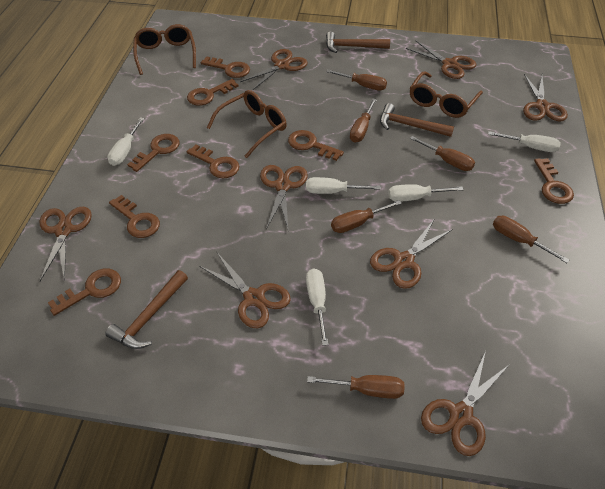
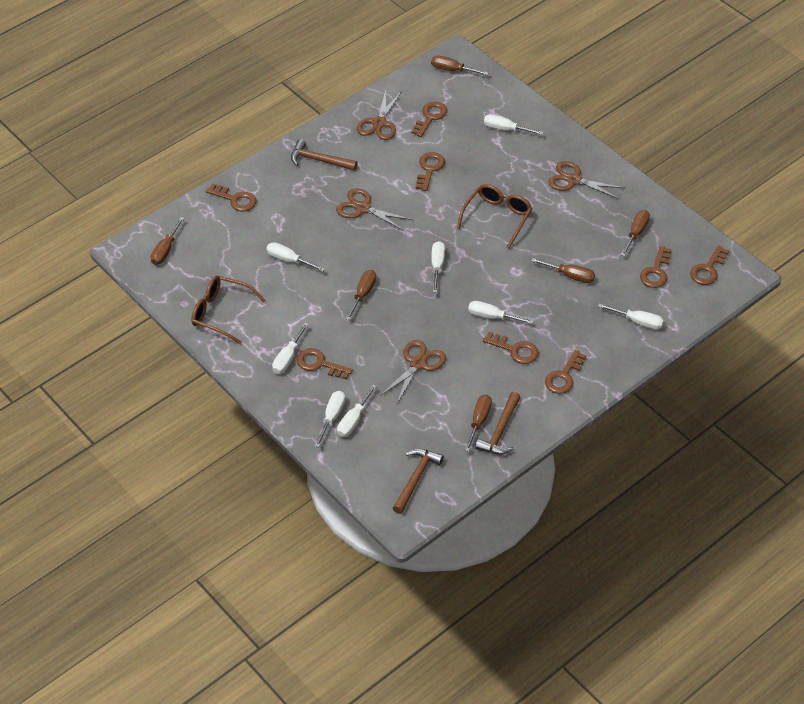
brown glasses: [133,24,196,75] [207,90,287,158] [410,71,483,118] = 3 -> [191,275,265,344] [457,184,533,248] = 2
brown scissors: [39,207,92,281] [199,253,291,328] [240,49,308,90] [260,165,308,229] [370,220,453,289] [406,40,476,79] [421,351,510,456] [523,74,568,121] = 8 -> [336,188,413,231] [357,90,402,140] [380,340,446,405] [548,161,625,199] = 4
white screwdriver: [107,117,144,166] [306,177,381,194] [306,268,328,346] [388,184,463,202] [488,131,561,152] = 5 -> [266,242,325,272] [272,323,309,374] [315,391,345,447] [337,384,377,437] [431,241,445,293] [468,301,534,324] [484,114,543,135] [598,304,664,330] = 8

